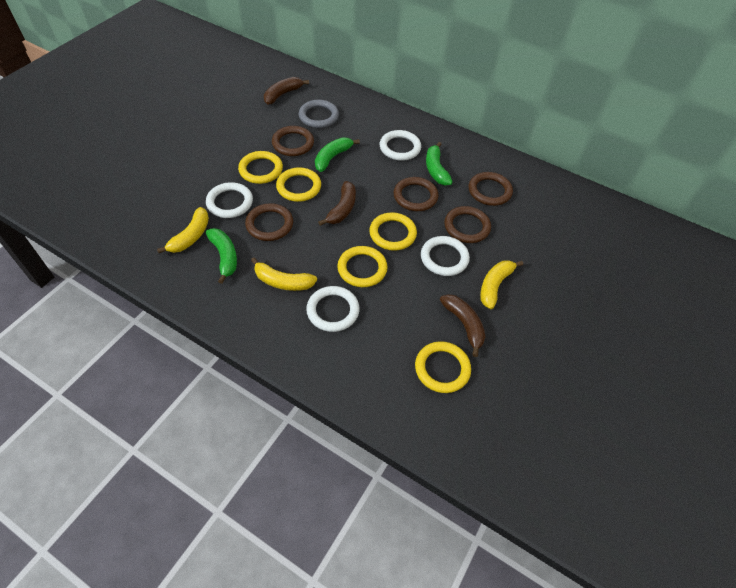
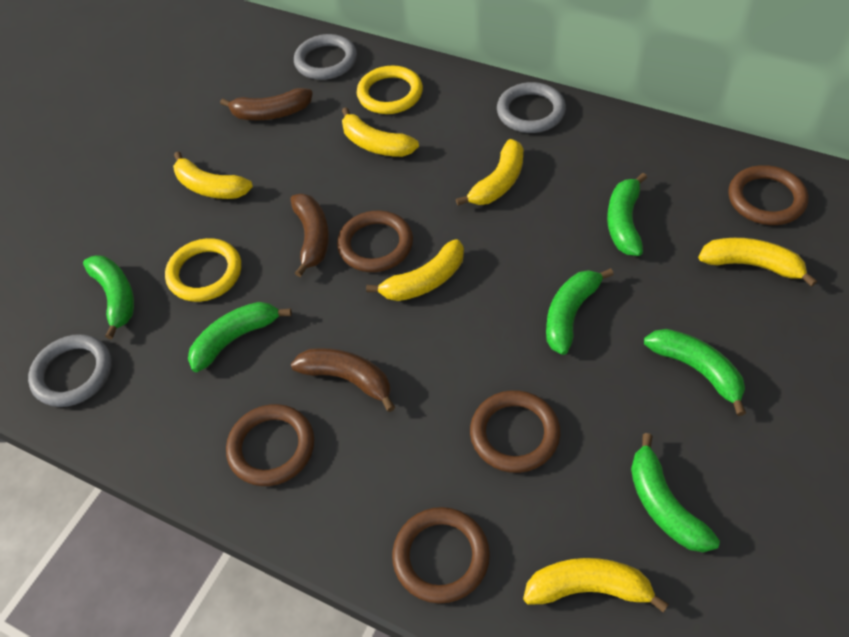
green banana: [206,228,237,284] [315,137,360,172] [426,142,453,186] = 3 -> [83,255,134,339] [188,302,292,372] [546,268,614,355] [607,173,647,256] [631,433,720,552] [644,329,746,416] = 6
grey ring: [299,100,339,128] = 1 -> [28,334,112,407] [294,34,357,80] [497,82,566,133] = 3
white ring: [206,182,253,218] [306,286,360,332] [380,130,421,161] [421,236,470,276] = 4 -> none = 0
yellow banana: [157,207,209,253] [251,257,317,291] [480,260,523,309] = 3 -> [173,151,253,199] [342,107,419,157] [366,239,464,301] [456,139,523,206] [523,558,669,613] [698,238,817,287] = 6
yellow ring: [238,151,283,184] [276,167,321,202] [337,246,388,287] [369,212,417,251] [415,341,471,393] = 5 -> [165,238,241,302] [357,66,423,114] = 2

